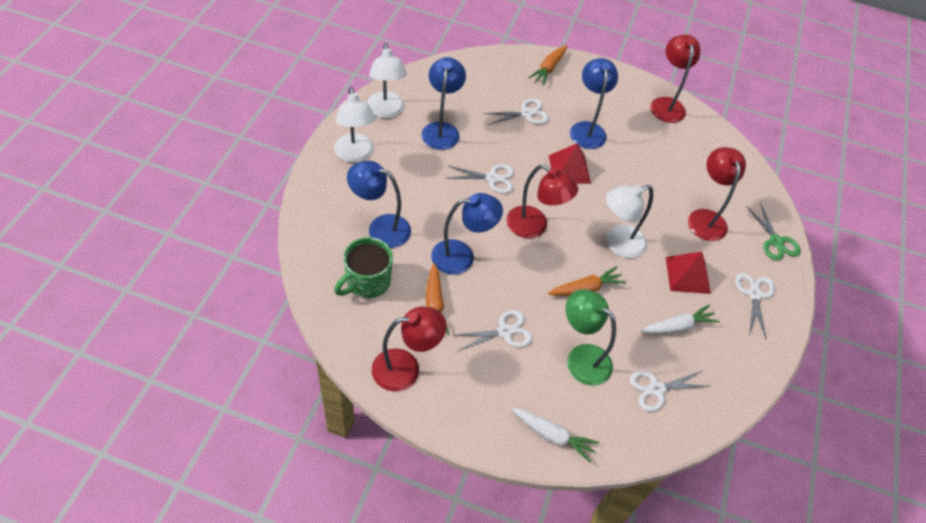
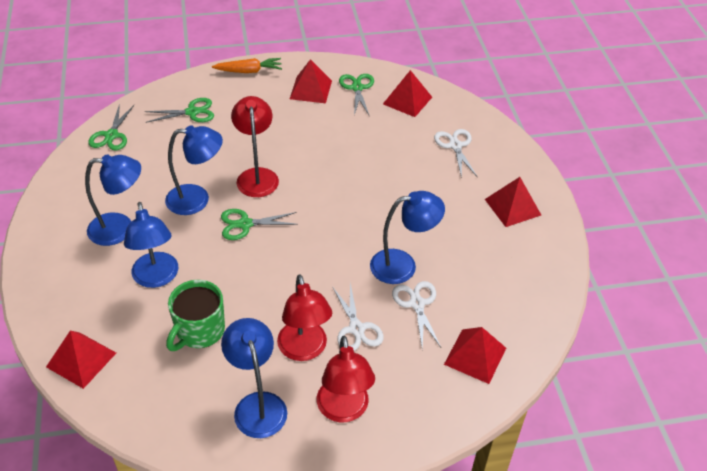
blue lamp: [347,161,411,248] [422,57,466,150] [431,193,503,275] [570,58,618,149] = 4 -> [85,154,141,246] [124,202,179,288] [165,125,223,215] [221,318,287,438] [370,191,445,284] = 5
green lamp: [566,289,616,386] = 1 -> none = 0
green scissors: [746,202,801,261] = 1 -> [88,104,134,150] [145,98,214,123] [221,209,298,240] [339,74,374,115] = 4
orange carrot: [426,263,450,335] [528,45,567,85] [548,266,626,296] = 3 -> [212,58,282,73] = 1
red lamp: [372,307,446,391] [507,164,578,238] [650,35,700,123] [688,147,746,241] = 4 -> [231,96,279,197] [277,274,332,361] [317,336,375,422] = 3
red pyramid: [549,143,591,184] [666,251,711,294] = 2 -> [46,331,116,389] [290,59,332,103] [383,70,432,117] [444,327,506,384] [485,177,541,227] = 5
white carrot: [512,408,599,463] [641,304,720,334] = 2 -> none = 0
white lamp: [334,87,376,163] [367,43,407,118] [606,185,653,258] = 3 -> none = 0
white scissors: [447,164,514,194] [454,310,532,351] [483,99,549,125] [630,370,709,412] [735,273,775,339] = 5 -> [332,283,384,351] [392,281,441,349] [434,129,477,178] = 3

